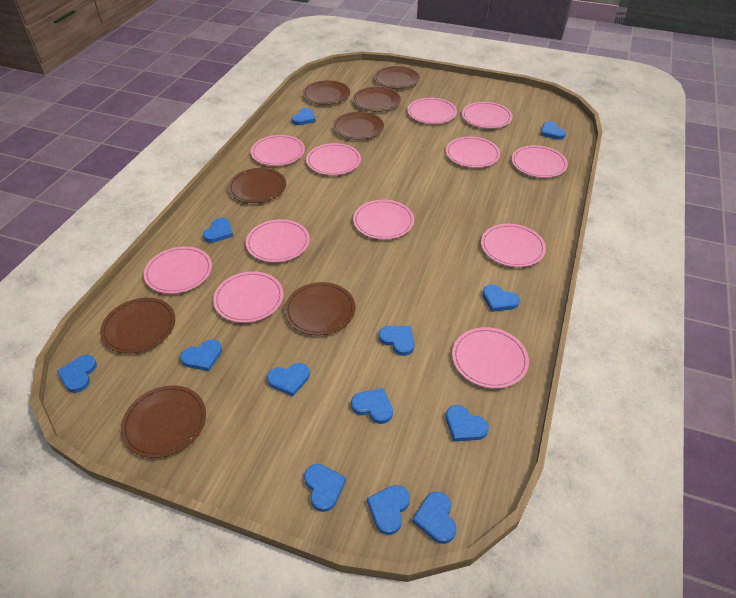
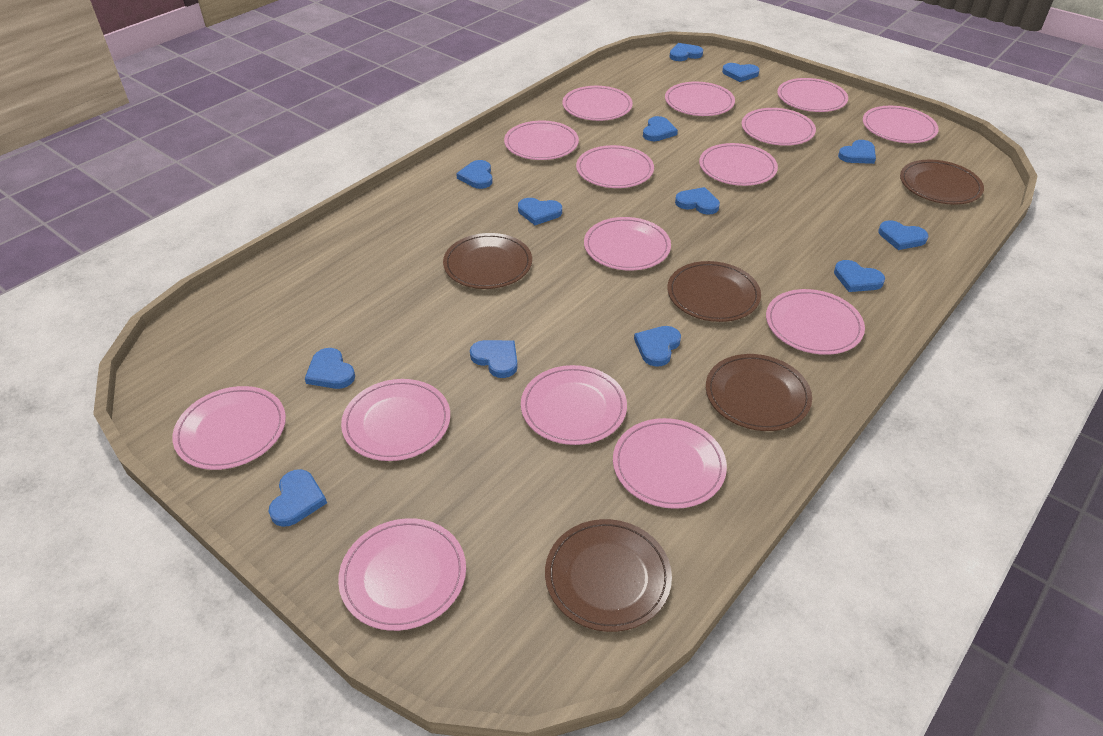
brown plate: [100,298,175,354] [121,385,206,458] [228,168,286,203] [284,282,355,335] [303,80,350,105] [333,112,384,140] [352,87,401,112] [374,66,420,89] = 8 -> [443,233,532,289] [545,519,672,632] [667,261,761,322] [706,354,812,431] [900,160,984,205] = 5
pink plate: [144,246,212,294] [213,271,284,323] [246,219,310,262] [251,135,305,166] [306,143,361,175] [353,200,414,240] [407,98,457,124] [446,137,500,168] [452,327,529,388] [462,102,513,129] [481,224,546,267] [512,145,568,178] = 12 -> [172,386,286,470] [338,518,466,631] [341,379,450,461] [504,121,579,160] [521,365,627,445] [562,86,633,121] [576,145,654,188] [584,217,671,270] [613,418,727,509] [665,82,735,116] [699,143,778,186] [741,108,816,146] [766,289,865,355] [777,78,848,112] [863,106,939,143] = 15

